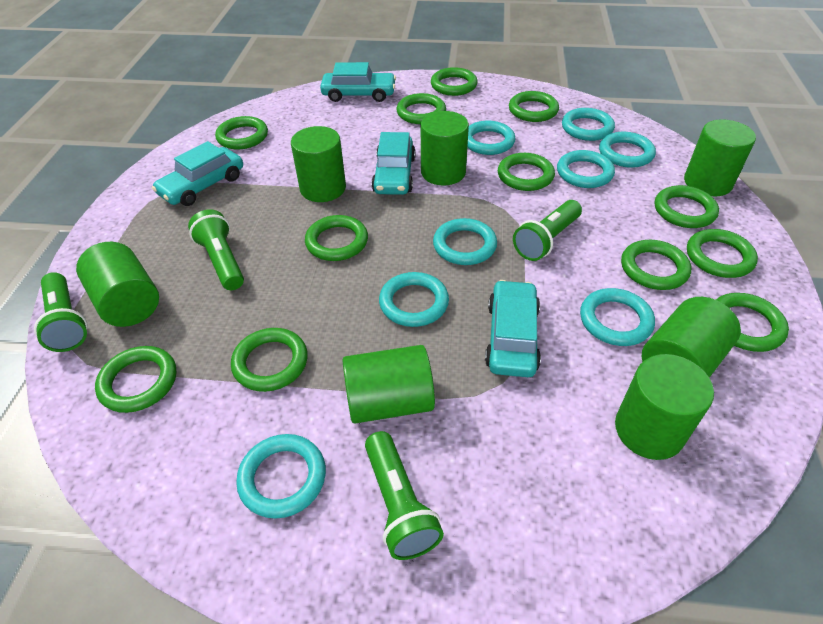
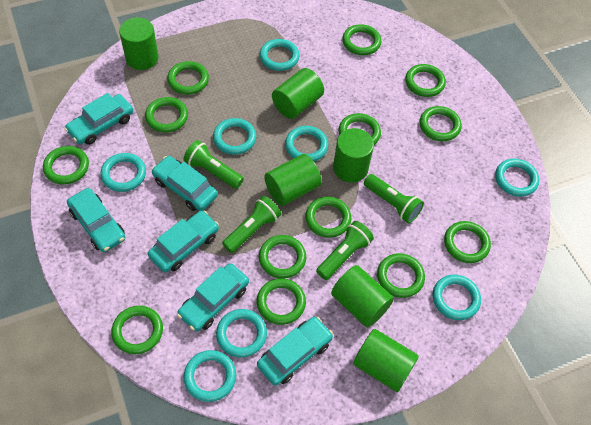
green cylinder: [76,242,159,327] [291,126,346,202] [343,345,435,424] [421,111,469,185] [615,354,714,460] [641,297,741,378] [684,119,756,196] = 7 -> [119,17,159,70] [264,154,322,206] [272,68,324,119] [331,265,394,327] [333,128,374,183] [353,329,419,392] = 6
green ring: [95,346,177,413] [215,116,268,150] [231,328,308,392] [305,215,368,261] [396,93,446,124] [431,67,478,96] [498,153,555,191] [509,91,559,122] [621,240,691,290] [655,185,719,228] [687,229,758,278] [716,293,789,352] = 12 -> [43,146,89,184] [111,306,163,354] [145,97,188,133] [167,61,209,95] [257,278,306,325] [259,235,306,278] [305,197,351,238] [338,113,381,145] [342,24,381,55] [377,253,425,298] [405,64,446,97] [420,106,462,141] [444,221,491,263] = 13
turquoise car: [152,141,243,206] [320,62,396,102] [371,132,415,195] [485,280,541,377] = 4 -> [64,93,133,145] [67,188,125,252] [148,211,219,272] [151,156,218,211] [177,263,249,332] [257,317,333,386] = 6

